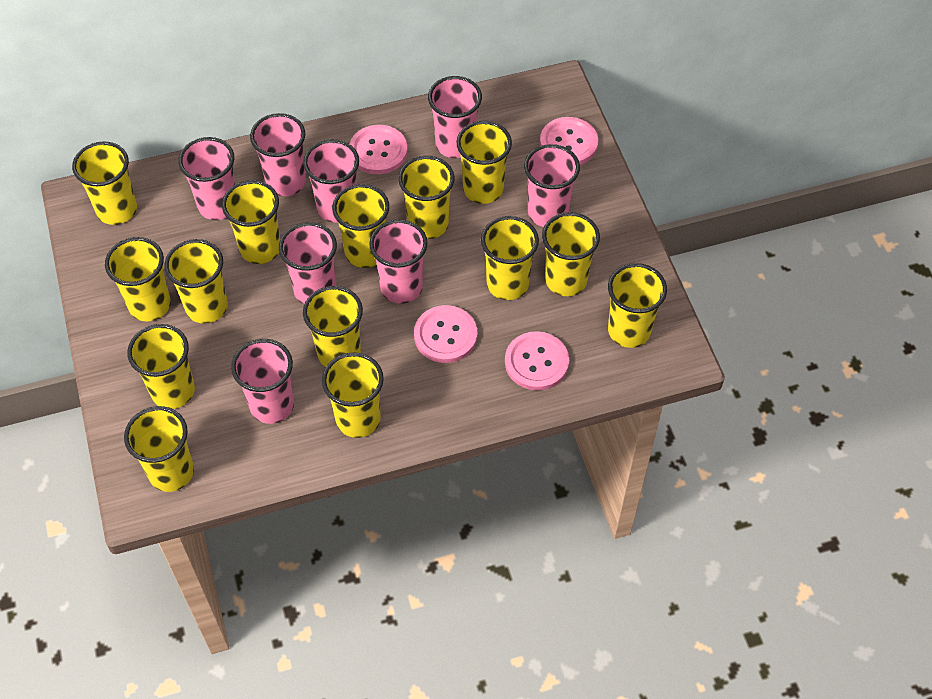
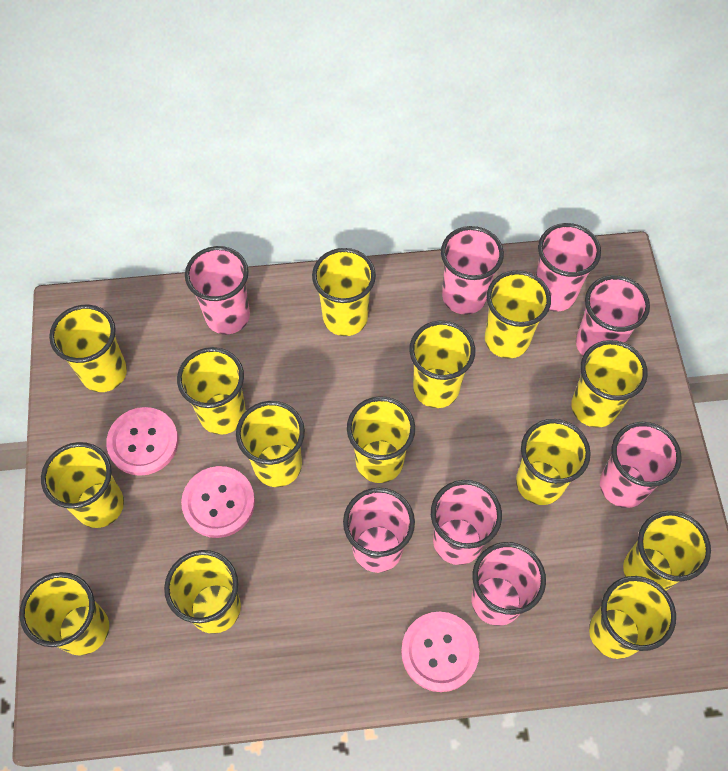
pink button: [350,125,408,174] [414,305,477,363] [505,331,569,390] [540,117,598,165] = 4 -> [106,407,179,476] [181,466,255,538] [401,612,479,692] = 3

